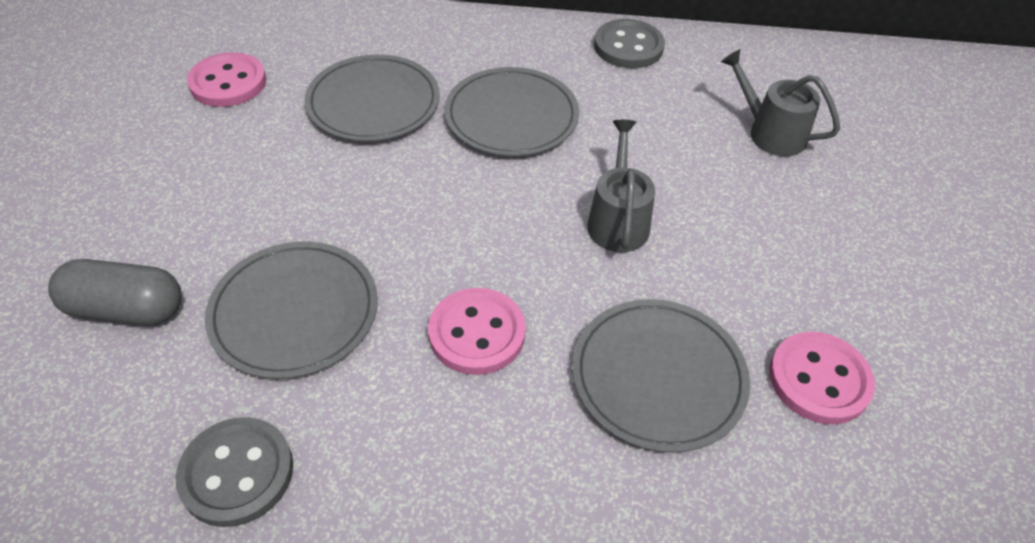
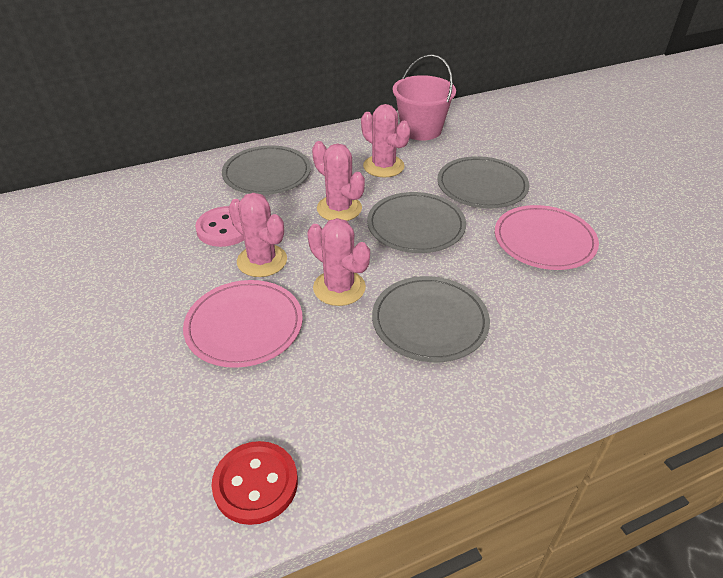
grey button: [175,417,293,527] [594,19,665,68] = 2 -> none = 0
grey capsule: [48,259,181,326] = 1 -> none = 0
grey watering can: [587,120,655,252] [721,49,840,156] = 2 -> none = 0
pink bucket: none = 0 -> [393,54,456,140] = 1
pink button: [187,52,266,107] [428,288,526,375] [769,332,875,424] = 3 -> [195,206,244,247] = 1
pink cactus: none = 0 -> [228,193,287,277] [307,218,370,306] [312,141,365,221] [361,104,410,177] = 4
pink plate: none = 0 -> [183,280,303,368] [495,205,599,270] = 2
red button: none = 0 -> [211,441,298,525] = 1

